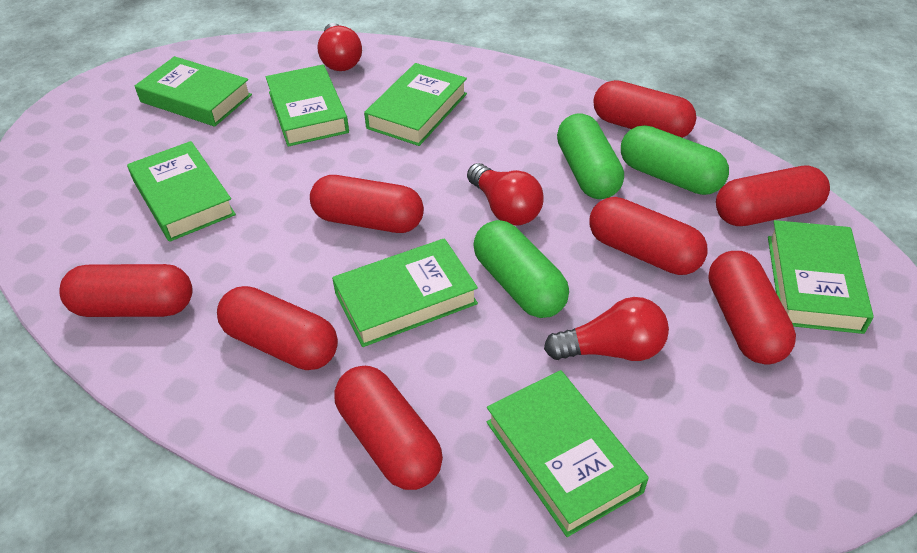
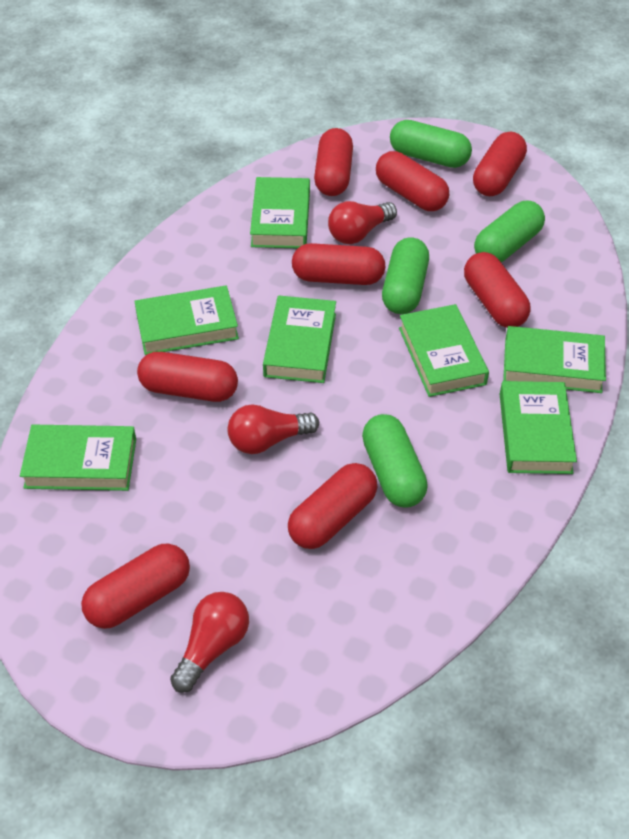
green capsule: [473,220,569,318] [557,113,624,199] [621,125,729,195] = 3 -> [362,414,428,508] [382,237,429,314] [390,120,472,168] [474,201,545,262] = 4

